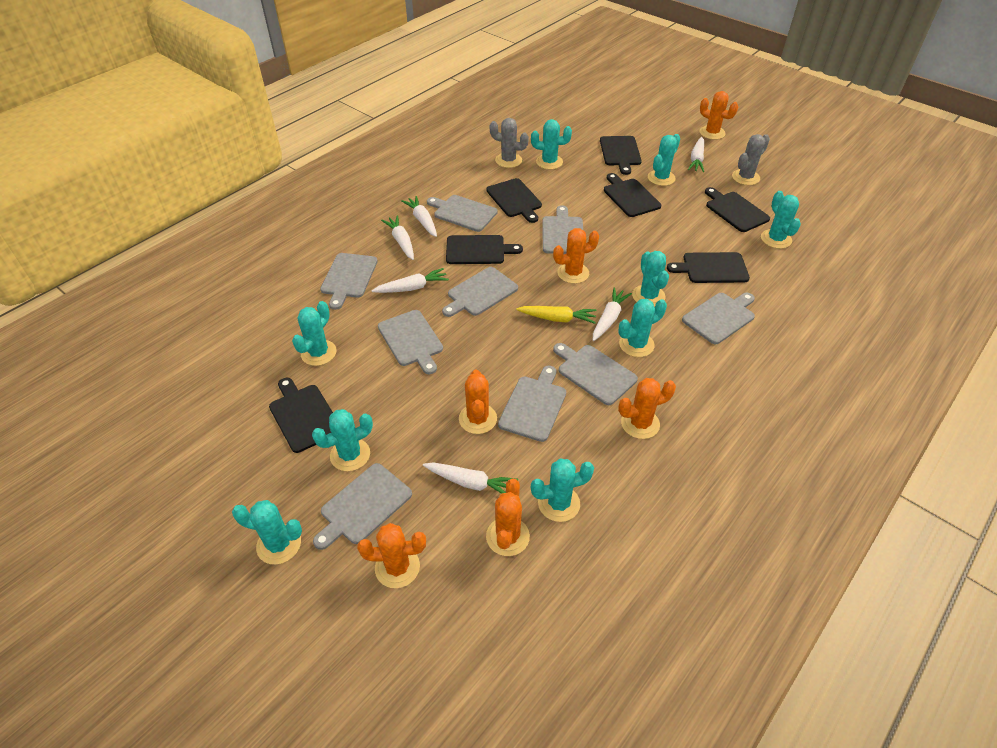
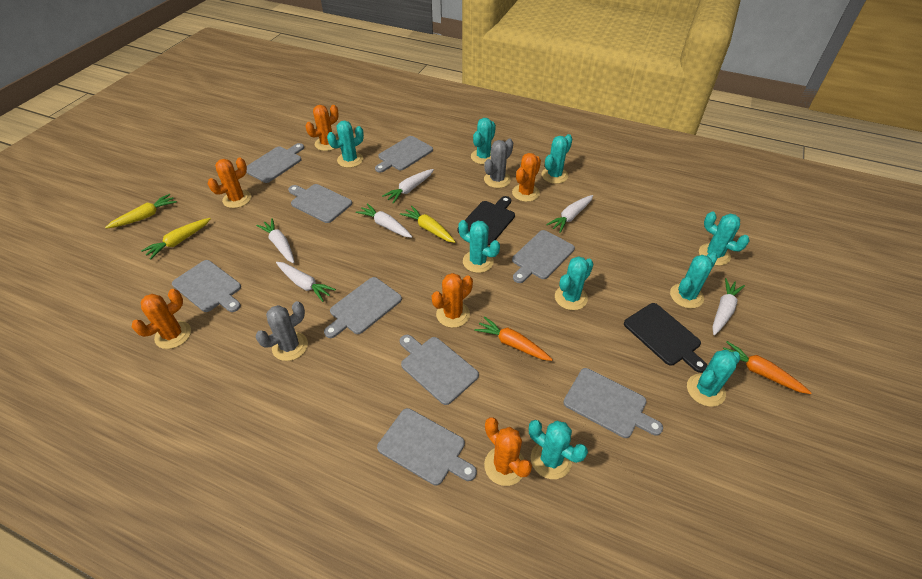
black cutting board: [269,378,333,453] [446,235,523,264] [486,178,542,223] [600,136,642,175] [604,173,661,217] [667,252,750,283] [705,187,770,232] = 7 -> [457,196,515,245] [624,303,707,373] = 2
orange carrot: none = 0 -> [474,316,553,361] [723,341,811,394] = 2
yellow carrot: [516,306,596,324] = 1 -> [105,194,177,229] [141,218,211,260] [400,206,455,243] = 3

